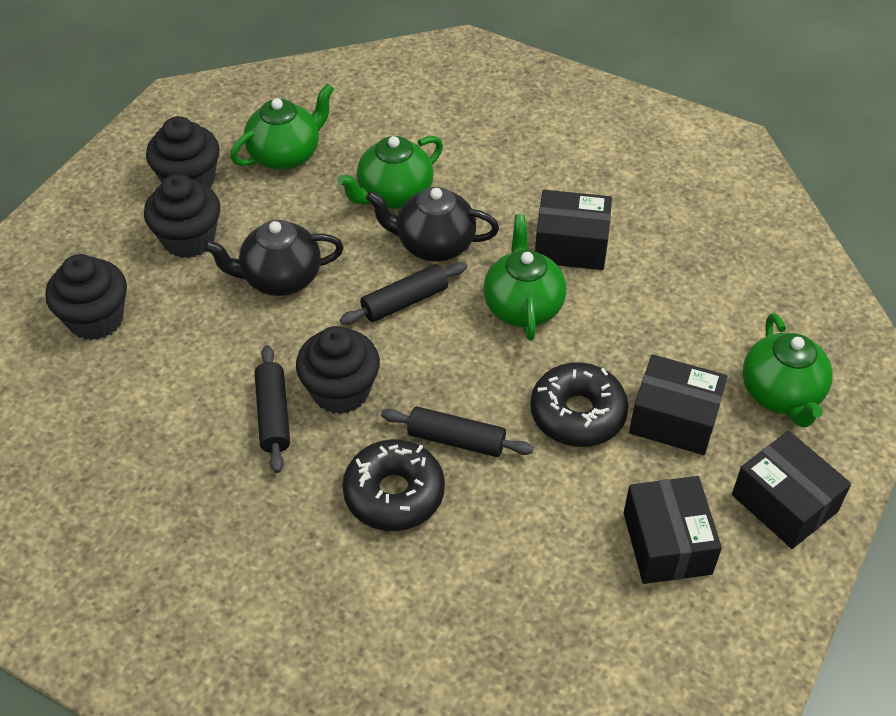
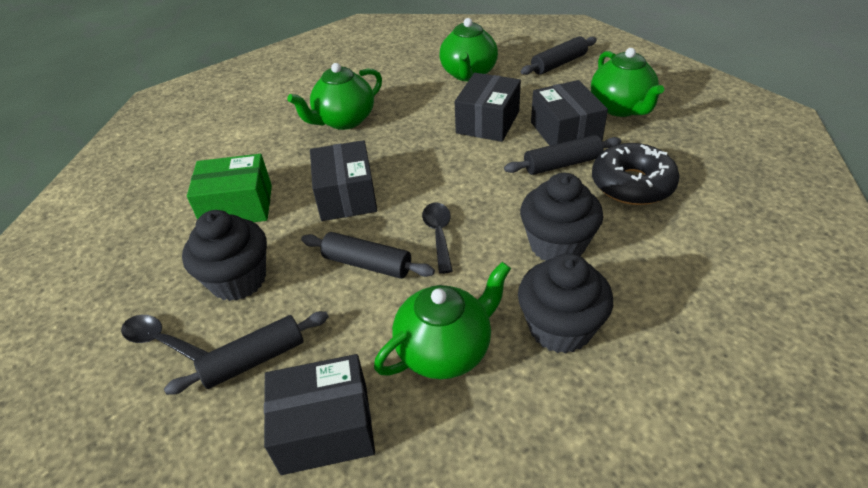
black cupcake: [45,254,127,340] [144,174,220,258] [146,116,220,188] [296,326,380,414] = 4 -> [182,210,267,301] [518,253,613,354] [520,173,603,261] = 3
black donut: [342,439,445,531] [530,362,629,447] = 2 -> [592,143,680,205] = 1
black rolling pin: [255,345,290,473] [340,262,467,325] [381,407,534,457] = 3 -> [164,311,329,395] [301,232,435,279] [504,135,621,175] [521,36,597,75] = 4
black spoon: none = 0 -> [121,315,209,361] [422,203,452,274] = 2
black teapot: [203,220,344,296] [366,187,499,262] = 2 -> none = 0
green box: none = 0 -> [187,154,272,222] = 1

